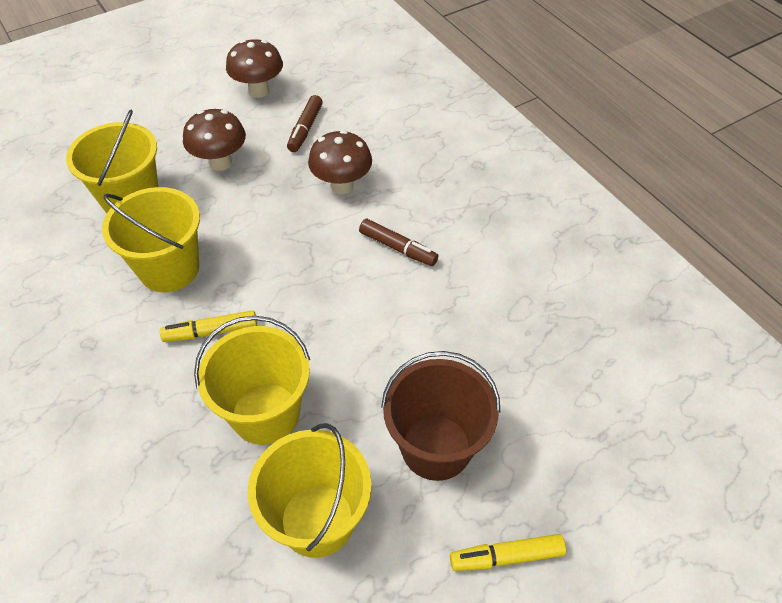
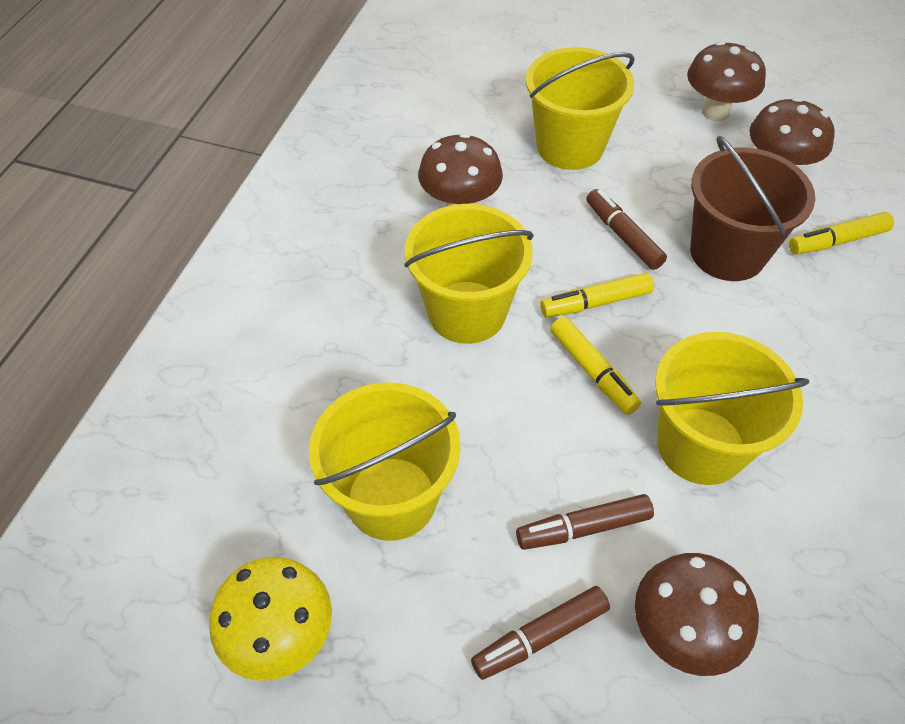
brown marker: [287,95,323,152] [359,219,438,266] = 2 -> [471,586,610,680] [516,494,654,550] [586,189,667,270] = 3
brown mushroom: [183,109,246,171] [226,39,283,98] [308,130,372,194] = 3 -> [418,133,503,207] [635,553,759,676] [687,41,766,121] [749,97,835,165] = 4
yellow marker: [160,310,257,342] [450,534,566,571] = 2 -> [540,273,654,318] [550,317,641,415] [789,212,894,255] = 3
yellow mushroom: none = 0 -> [209,557,332,681] = 1

